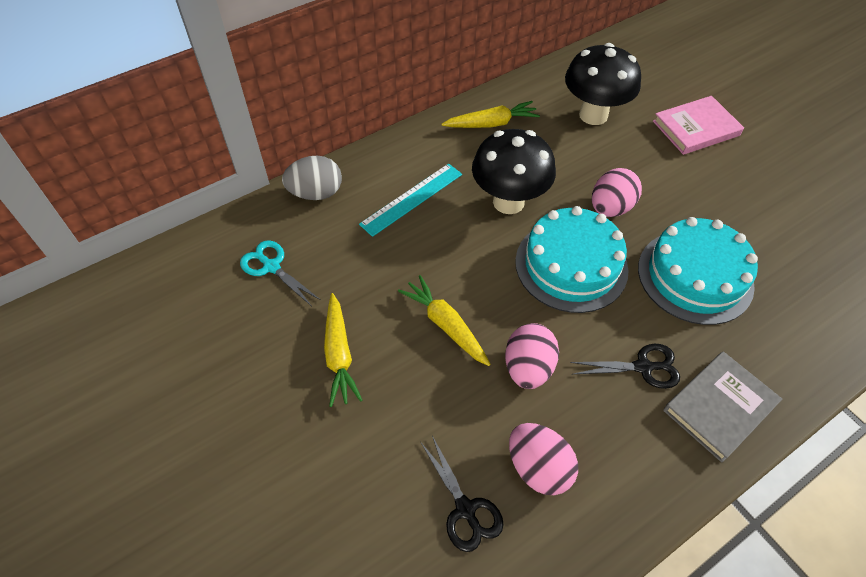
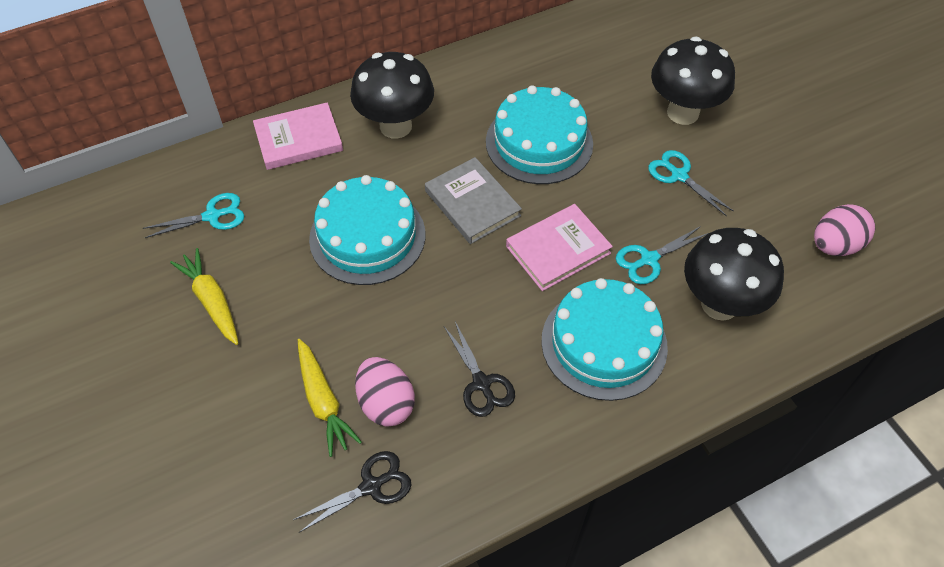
black mushroom: [472,129,556,214] [565,43,641,125] = 2 -> [350,52,434,139] [651,37,735,125] [684,228,784,321] = 3
grey egg: [282,156,342,200] = 1 -> none = 0
pink book: [653,96,744,155] = 1 -> [253,102,343,170] [506,204,613,291] = 2
pink egg: [505,323,559,389] [509,423,578,495] [592,168,642,217] = 3 -> [355,357,415,427] [814,204,875,256] = 2
turquoise cake: [515,206,629,313] [638,217,758,325] = 2 -> [309,175,425,285] [486,85,593,184] [541,278,668,401] = 3
turquoise ruler: [359,163,462,237] = 1 -> none = 0
turquoise scissors: [240,241,321,305] = 1 -> [143,193,244,238] [616,226,708,284] [648,150,734,217] = 3
yellow carrot: [324,293,363,407] [398,275,491,366] [441,101,540,128] = 3 -> [170,248,239,345] [298,339,362,457] = 2

